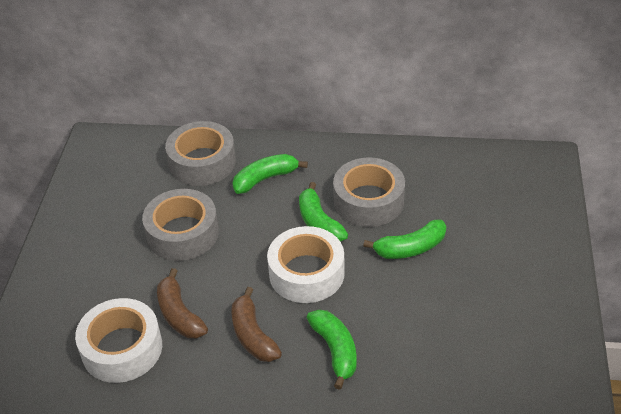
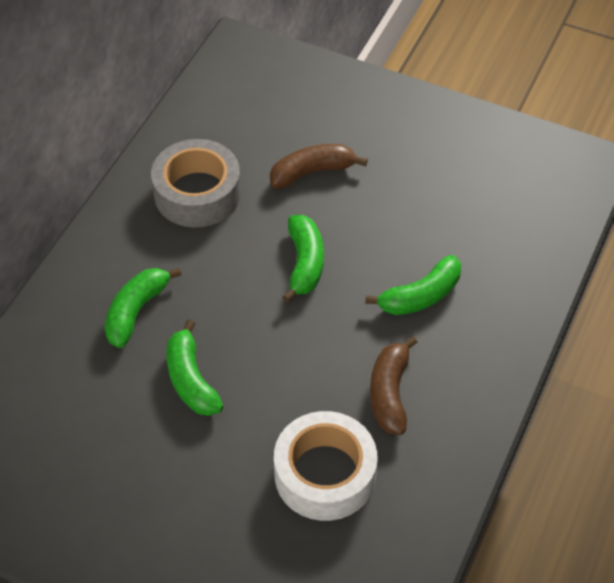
grey tape: [142,189,219,261] [165,121,236,186] [333,157,405,227] = 3 -> [151,139,241,227] = 1
white tape: [75,298,162,383] [267,226,345,303] = 2 -> [274,411,378,521] = 1

